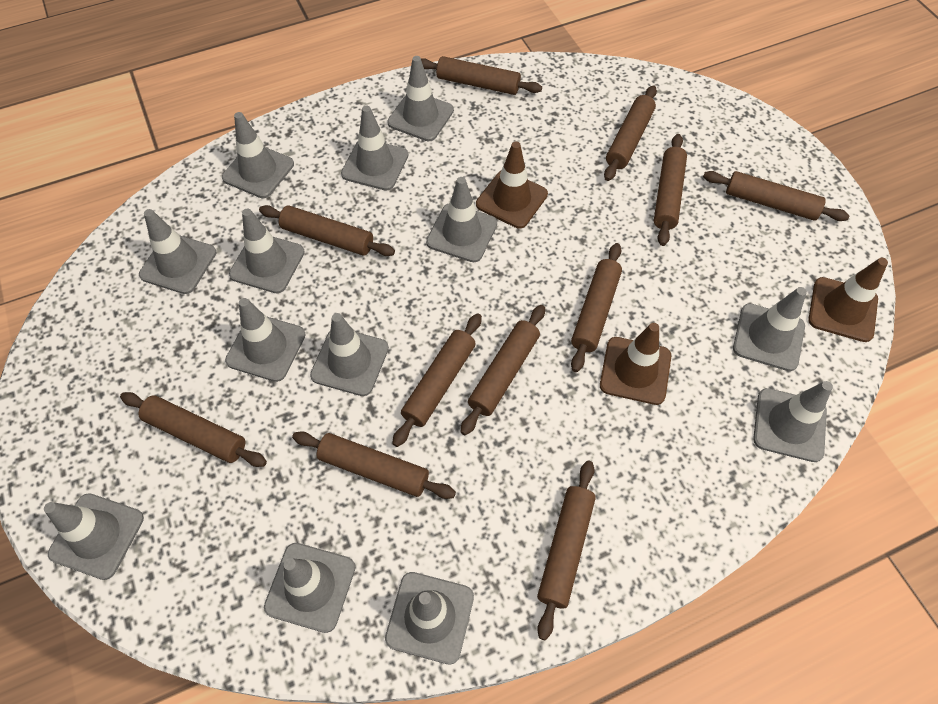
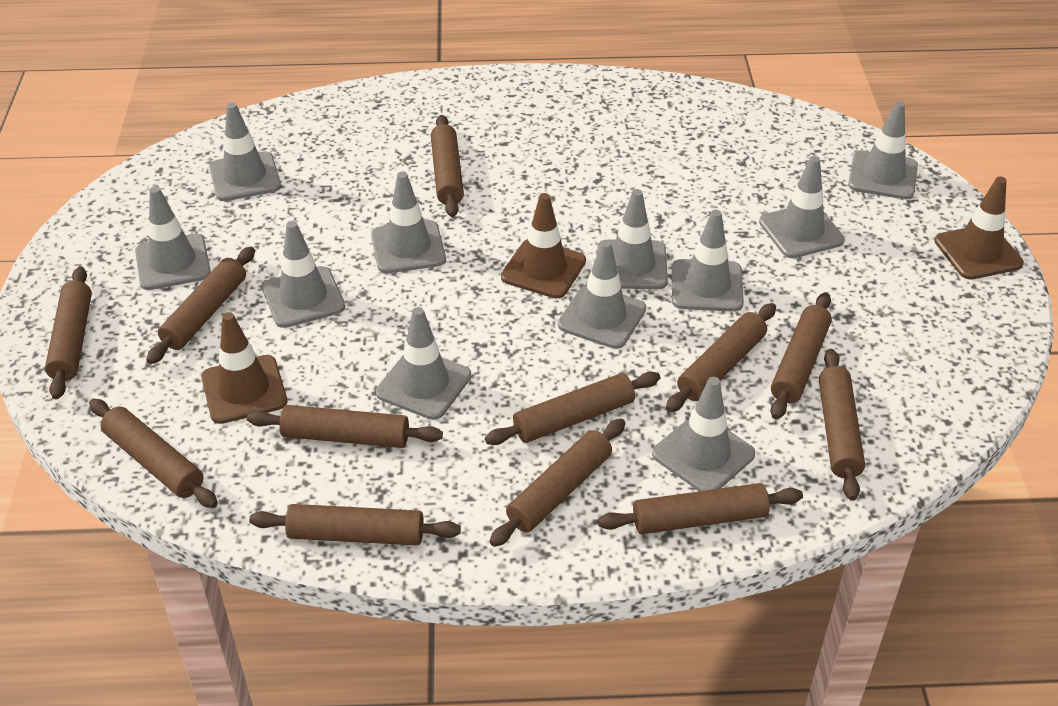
brown rolling pin: [120,392,267,467] [259,205,395,256] [292,431,456,499] [392,313,482,447] [421,56,542,95] [461,305,545,435] [537,461,596,641] [571,243,622,372] [604,86,657,181] [654,134,687,246] [703,171,850,221] = 11 -> [45,266,92,399] [89,399,218,508] [147,246,255,364] [247,405,443,448] [249,504,461,545] [431,115,464,217] [485,372,660,445] [489,419,625,547] [598,483,803,534] [666,303,776,412] [770,292,832,420] [819,349,865,501] = 12
grey traffic cone: [44,493,144,580] [139,209,216,294] [222,112,294,198] [225,298,306,382] [229,209,305,293] [264,543,355,633] [310,313,389,396] [341,106,408,191] [385,572,474,665] [387,56,454,141] [426,177,497,262] [733,287,807,371] [753,381,833,462] = 13 -> [135,186,211,290] [209,103,281,201] [262,221,345,328] [371,172,446,273] [376,307,471,420] [558,240,646,349] [597,189,668,289] [652,377,755,491] [672,210,744,312] [759,156,845,258] [848,101,918,199] = 11

